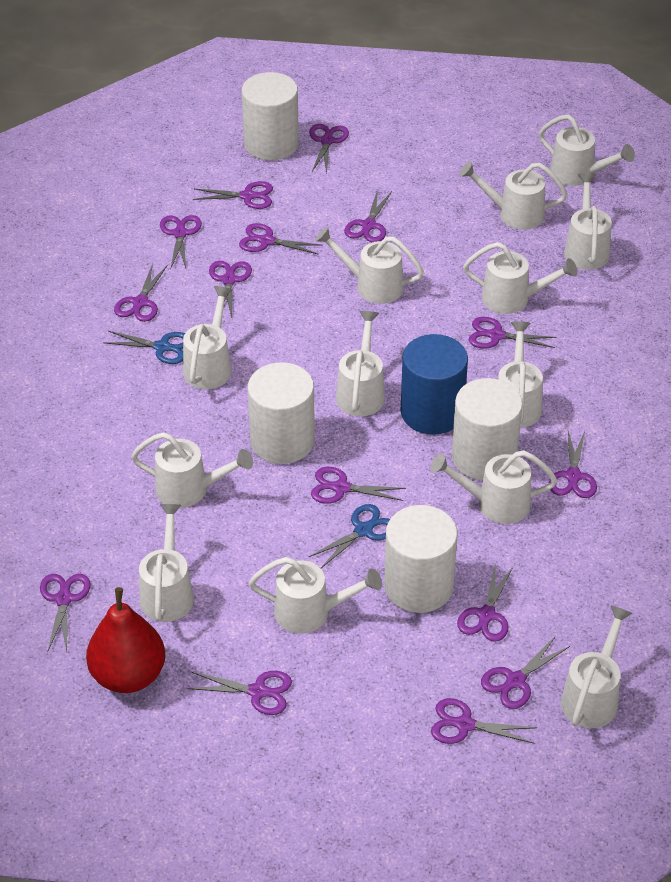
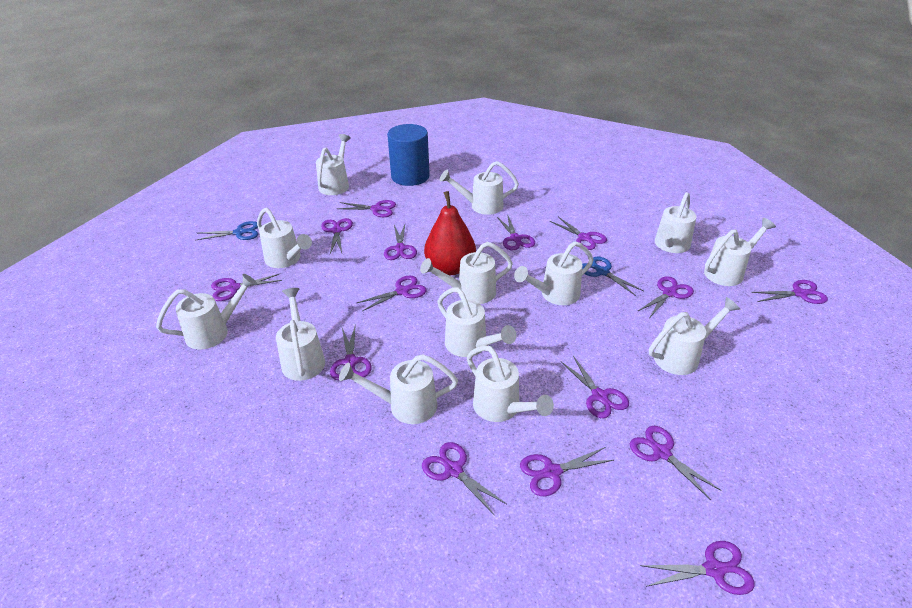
white cylinder: [242,72,299,160] [248,362,315,464] [384,505,457,613] [452,378,523,480] = 4 -> none = 0

